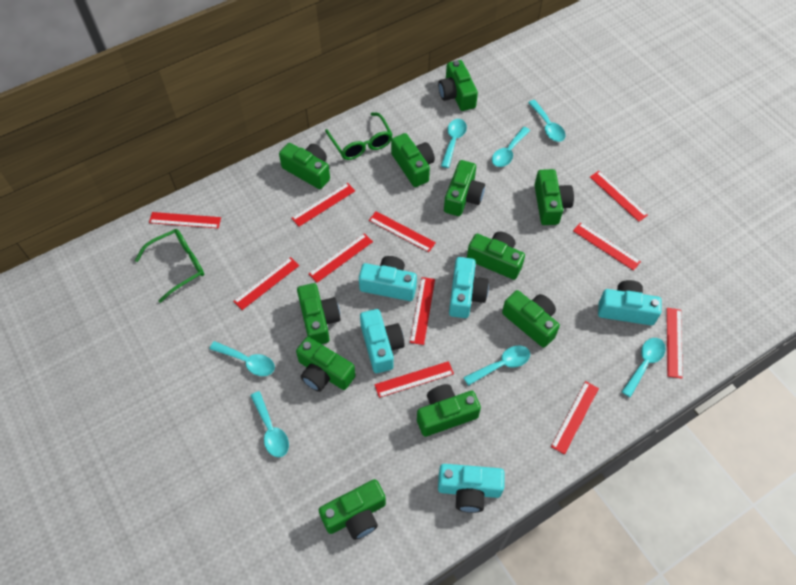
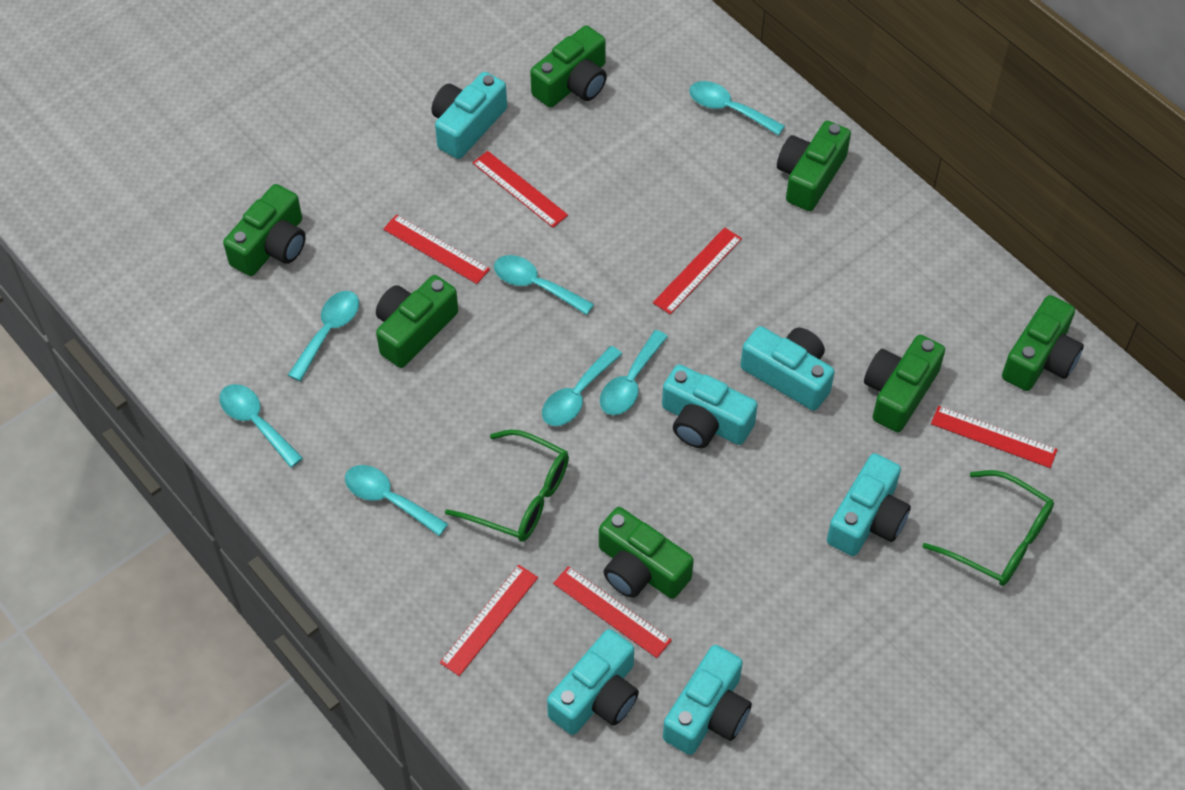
green camera: [279,143,330,189] [296,337,356,392] [297,283,341,344] [319,479,386,540] [391,133,435,187] [417,384,481,437] [438,60,478,111] [444,160,485,216] [467,231,525,280] [502,290,560,348] [534,169,574,225] = 11 -> [223,184,306,276] [376,275,458,368] [530,25,607,108] [599,507,694,599] [777,121,851,211] [864,335,945,432] [1002,295,1084,391] = 7
red ruler: [149,212,221,228] [233,257,299,310] [291,183,355,227] [309,233,373,283] [369,211,436,252] [375,361,454,398] [410,277,435,345] [551,381,599,454] [573,222,641,271] [590,171,648,222] [667,308,683,379] = 11 -> [383,215,490,284] [440,565,538,676] [473,151,568,228] [553,566,672,658] [653,227,742,314] [931,406,1058,468] = 6
turquoise camera: [359,256,417,301] [360,309,405,373] [438,464,505,513] [449,257,489,318] [598,280,662,325] = 5 -> [432,72,507,159] [547,629,639,735] [662,364,758,448] [663,645,752,755] [741,326,835,411] [827,453,911,556] = 6

